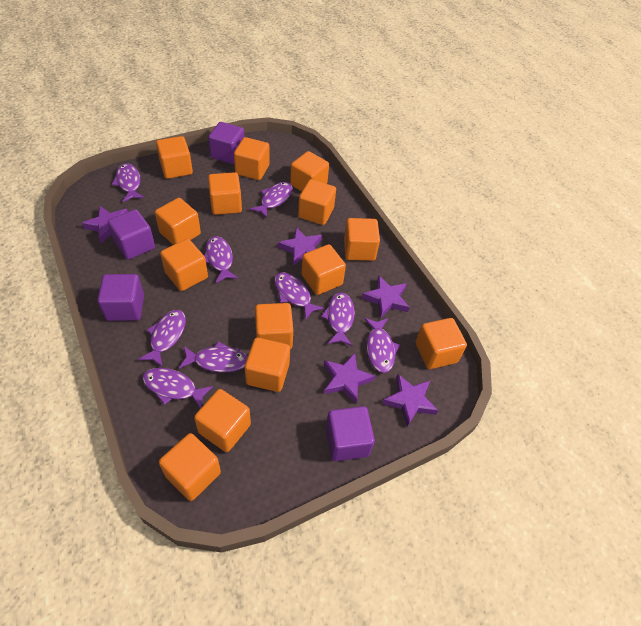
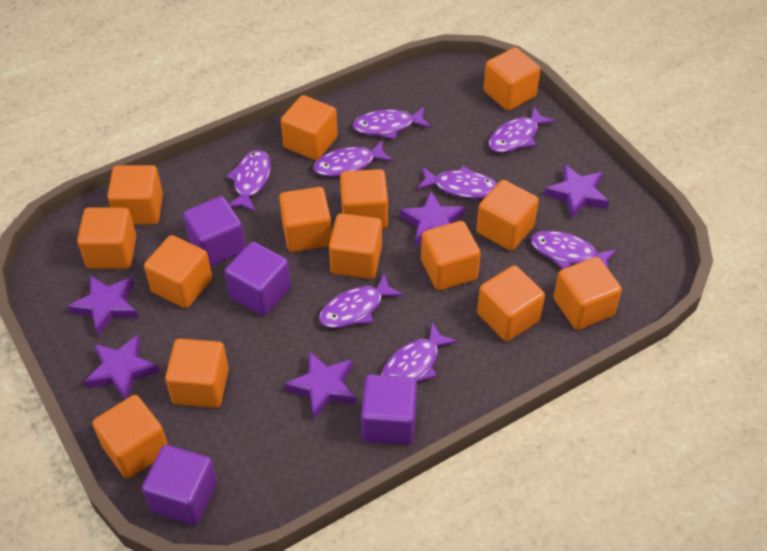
purple fish: [112,163,144,202] [138,310,186,368] [142,368,213,409] [179,341,248,372] [204,236,239,283] [250,182,293,219] [274,272,324,320] [321,292,355,346] [364,318,400,373] = 9 -> [226,150,271,212] [313,140,393,177] [319,273,403,328] [352,107,431,140] [381,322,458,382] [417,166,497,199] [489,106,556,153] [531,231,617,270] = 8

